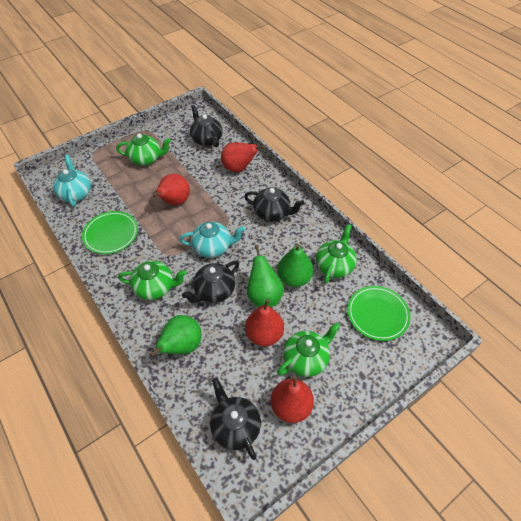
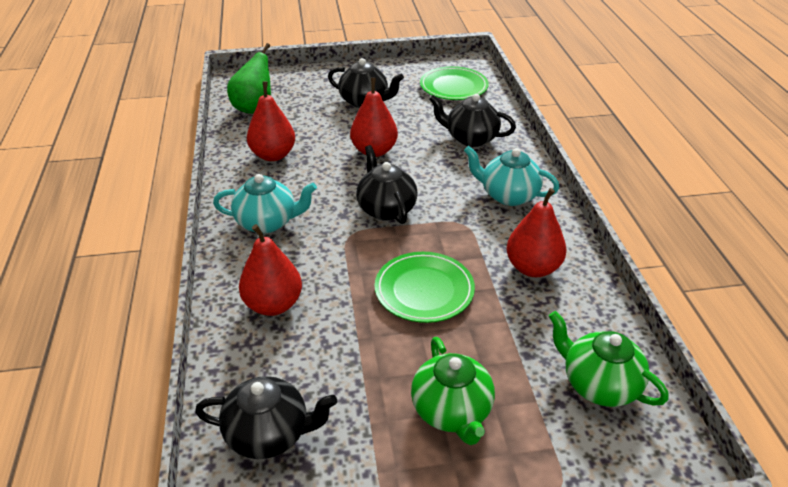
green pear: [150,315,201,357] [247,245,284,307] [277,244,313,287] = 3 -> [227,43,271,114] = 1
green teapot: [116,134,171,166] [118,261,186,300] [277,322,340,377] [316,224,357,284] = 4 -> [411,337,495,445] [549,311,669,407] = 2

